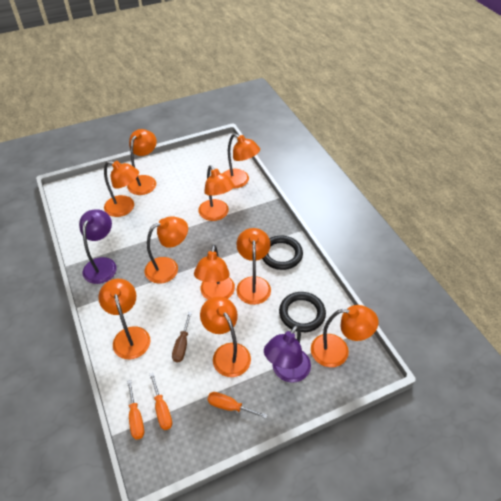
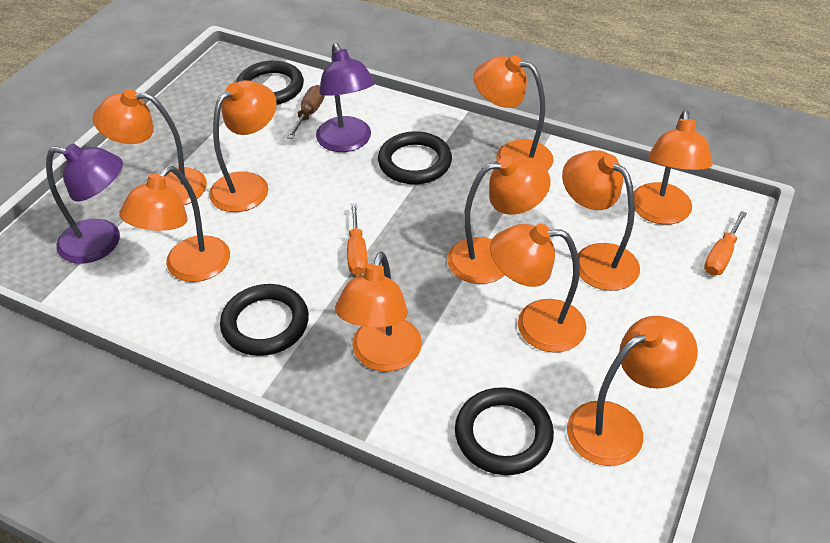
black ring: [262,236,303,270] [279,292,326,332] = 2 -> [220,284,309,356] [236,61,304,105] [378,131,452,184] [455,387,554,475] = 4
orange screwdriver: [127,380,144,440] [150,373,172,430] [207,392,268,419] = 3 -> [347,203,368,275] [704,211,747,275] = 2

